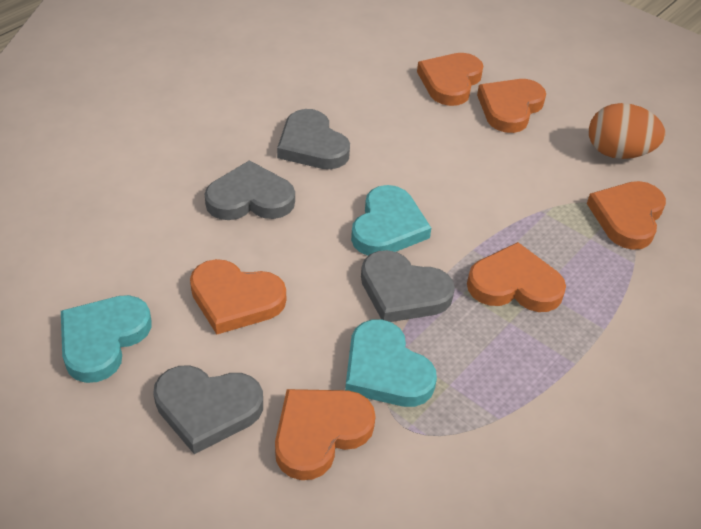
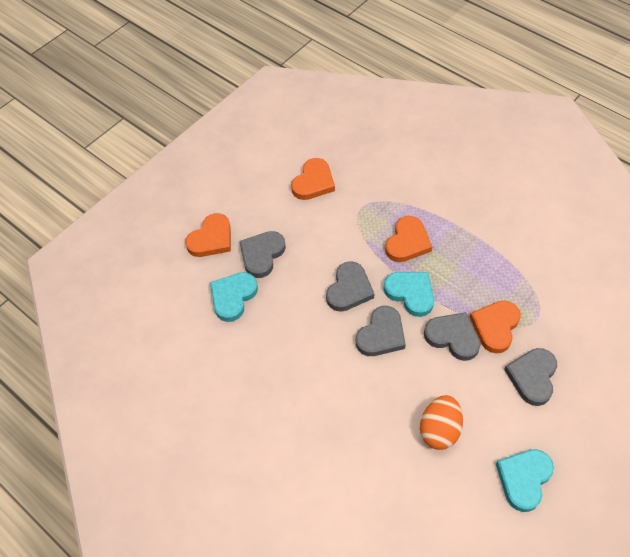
grey heart: [153,365,263,454] [204,160,295,220] [277,109,350,169] [361,250,455,322] = 4 -> [239,231,286,278] [326,261,374,312] [356,306,406,356] [424,312,481,361] [504,348,557,406] = 5
orange heart: [190,259,286,334] [275,389,376,480] [417,53,483,106] [467,242,566,312] [477,79,546,133] [587,181,666,250] = 6 -> [185,213,231,257] [291,158,335,200] [385,216,432,262] [470,301,521,354] = 4

